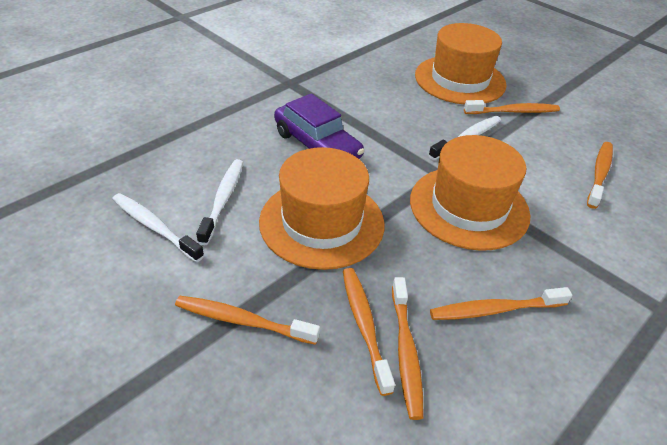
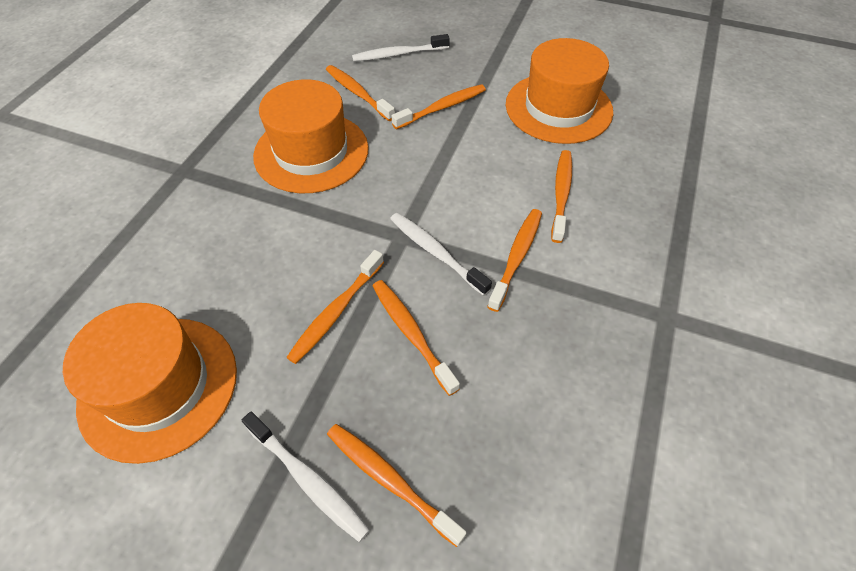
orange toothbrush: [175,296,320,345] [343,268,395,396] [392,277,424,420] [430,287,572,320] [464,100,560,114] [587,142,613,209] = 6 -> [286,250,384,364] [326,65,395,121] [327,424,467,547] [373,280,460,396] [392,84,486,129] [487,209,542,312] [551,150,572,243] = 7
purple car: [274,94,365,159] = 1 -> none = 0

